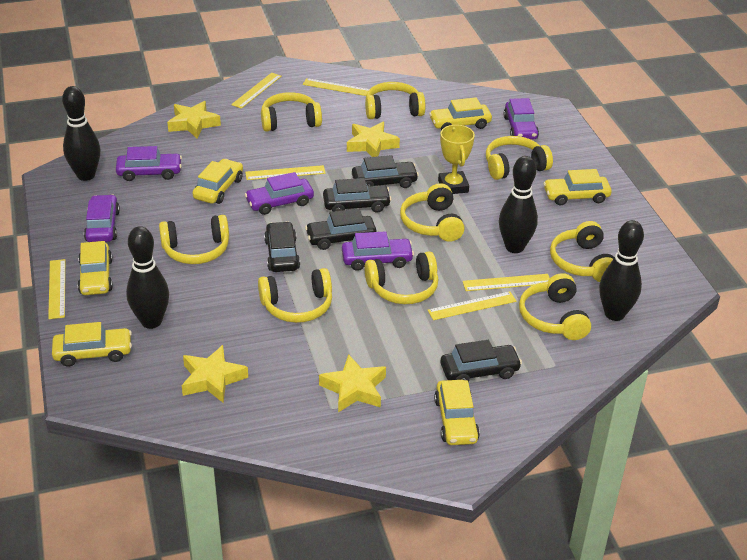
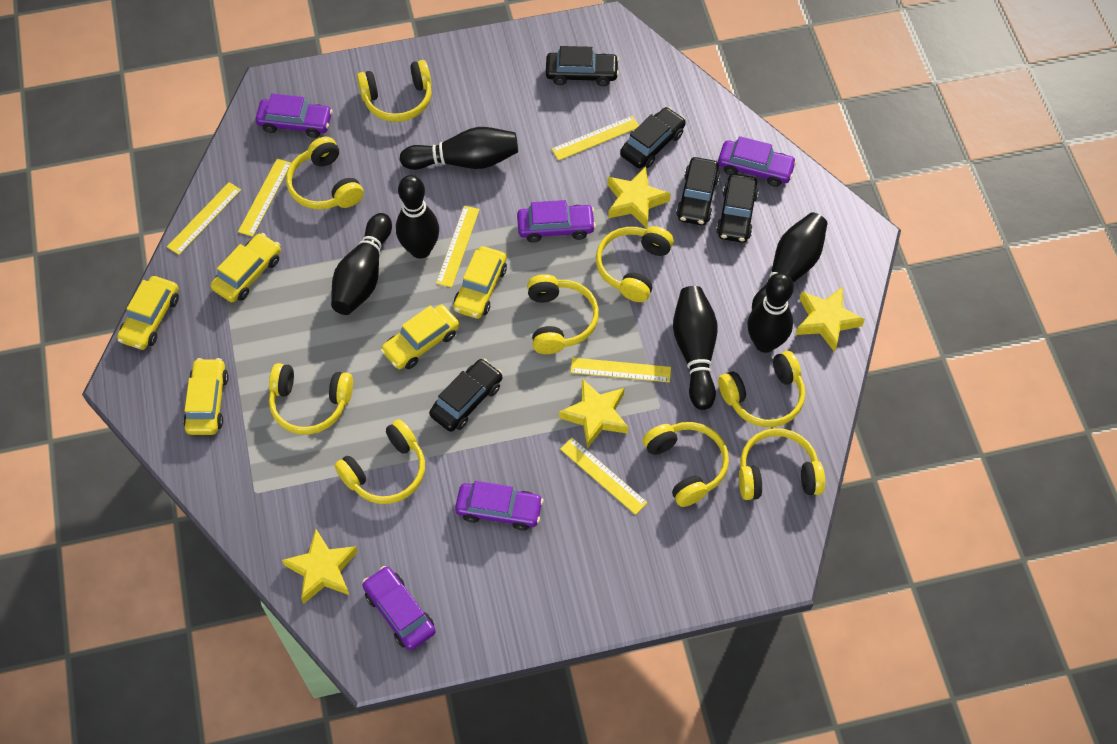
black bowling pin: [62,86,100,181] [126,226,169,329] [499,156,538,253] [599,220,644,321] = 4 -> [331,213,392,315] [396,175,439,259] [400,127,518,170] [673,286,718,410] [747,273,794,353] [752,212,828,310] = 6
yellow car: [52,322,132,367] [77,241,113,295] [192,159,243,204] [429,97,492,130] [434,380,480,445] [543,169,612,205] = 6 -> [117,276,179,350] [183,358,229,435] [211,233,281,302] [380,305,459,369] [453,246,507,319] = 5
yellow trophy: [438,125,475,194] = 1 -> none = 0

